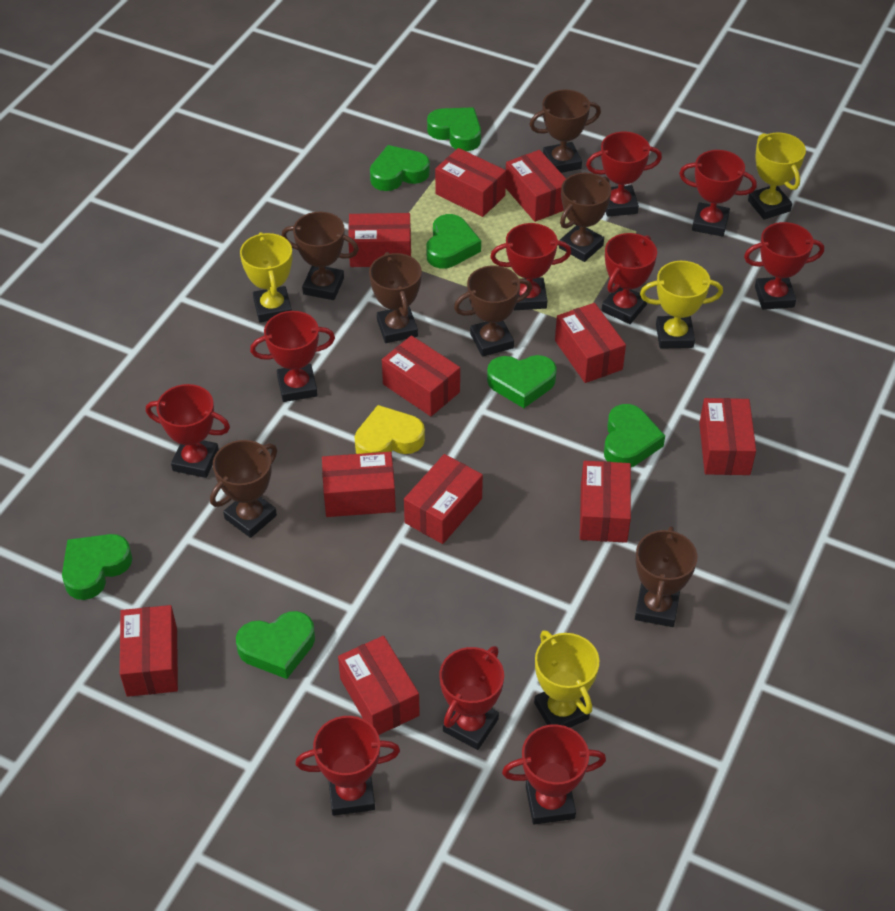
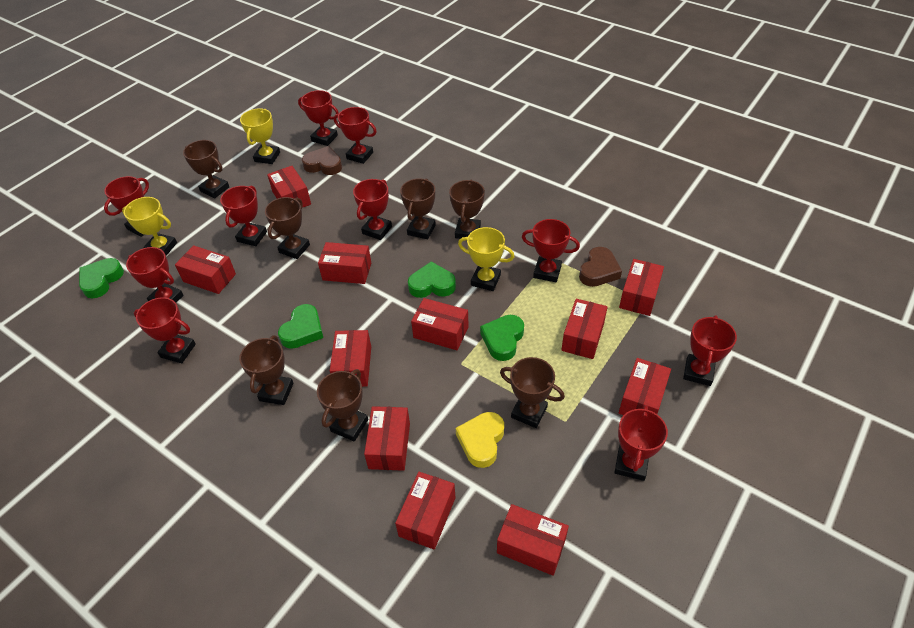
brown heart: none = 0 -> [302,146,342,175] [579,247,622,287] = 2
green heart: [62,534,133,600] [236,611,315,679] [370,145,430,191] [426,214,481,269] [427,107,481,151] [487,355,557,408] [604,404,665,467] = 7 -> [79,258,124,298] [278,304,323,349] [408,262,456,298] [480,315,524,361] = 4
yellow trophy: [240,232,292,322] [534,630,599,728] [640,261,723,349] [748,132,806,220] = 4 -> [122,197,177,256] [240,108,280,164] [458,227,514,291] = 3

